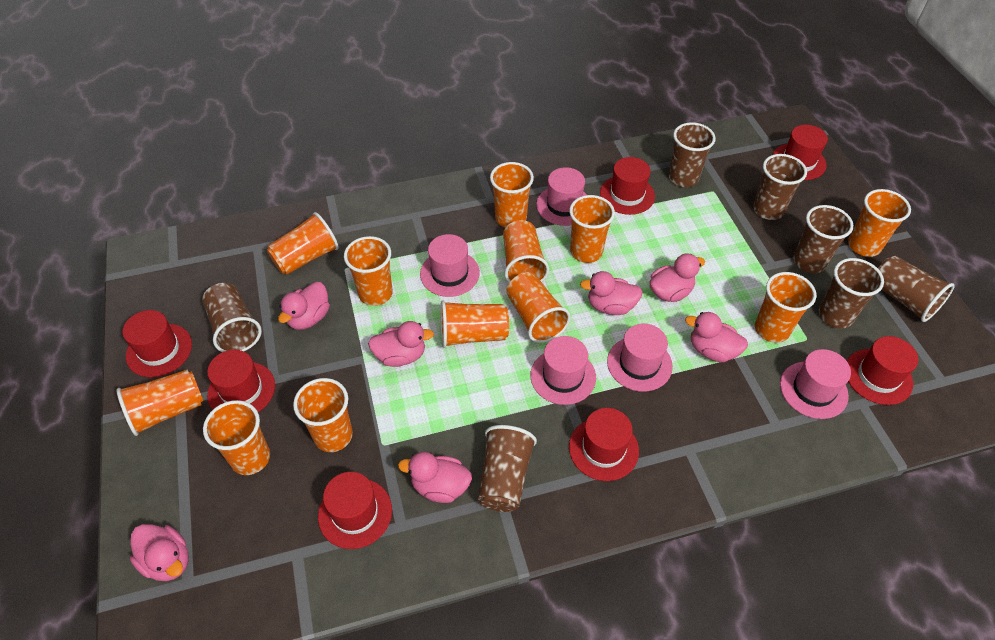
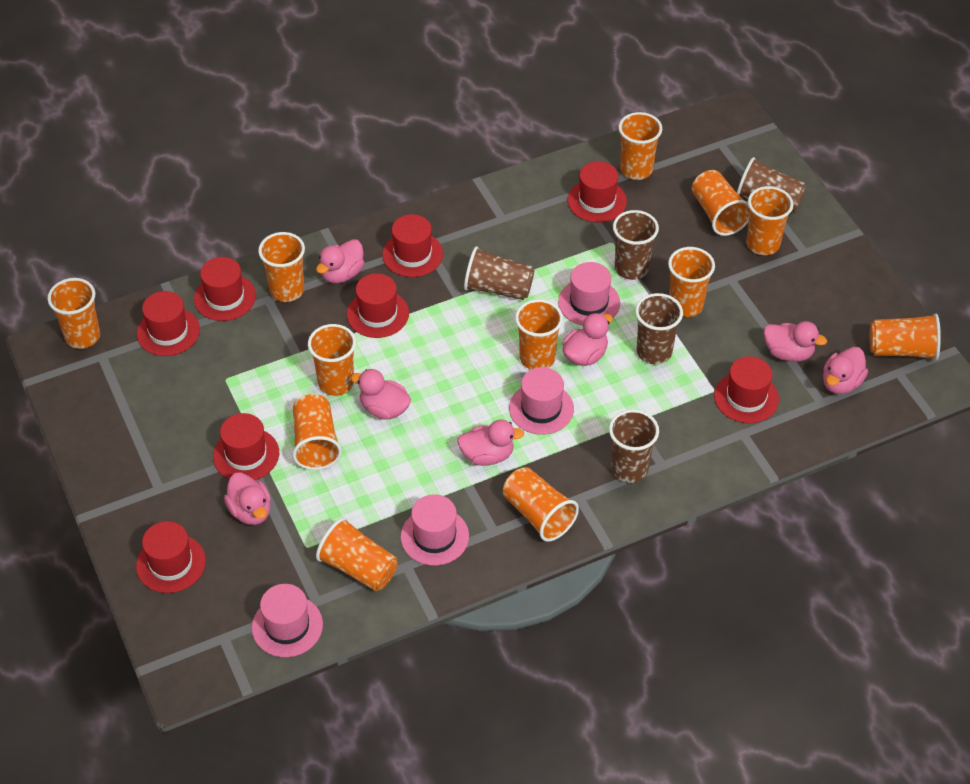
brown cup: [202,283,262,352] [478,425,537,512] [669,122,716,187] [753,154,807,220] [793,205,853,273] [819,258,884,328] [878,256,955,322] = 7 -> [464,246,534,300] [609,409,659,483] [613,210,659,280] [635,293,683,365] [737,157,806,214] = 5
pink hat: [420,234,480,297] [530,336,596,405] [536,167,587,226] [607,323,673,392] [780,349,851,419] = 5 -> [252,584,323,657] [400,494,469,566] [509,367,574,435] [558,262,620,326] = 4
red hat: [122,310,192,377] [207,350,275,412] [318,472,392,549] [569,408,639,481] [600,157,655,215] [773,125,828,180] [847,336,918,405] = 7 -> [136,521,206,593] [137,291,200,356] [194,257,256,321] [213,413,279,480] [347,273,409,338] [382,214,443,277] [568,161,627,223] [714,356,779,423] = 8

